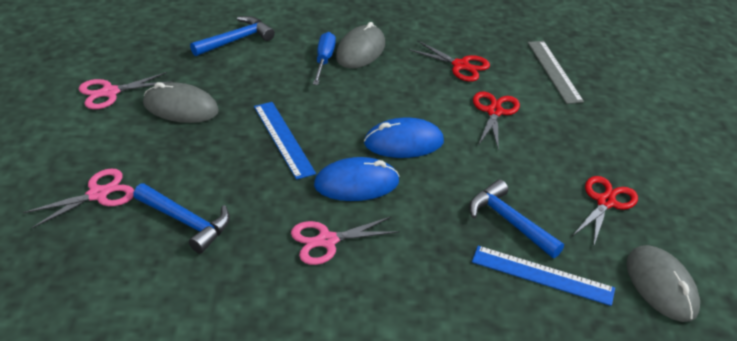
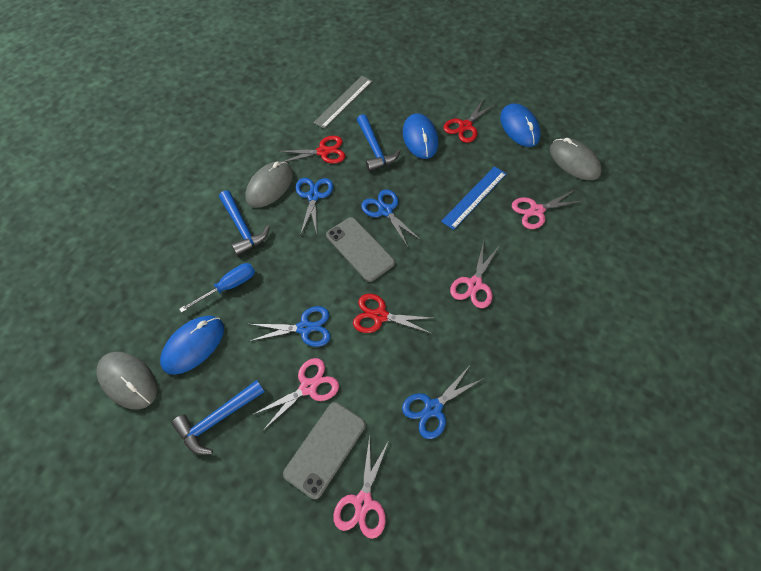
blue mouse: [314,157,399,201] [364,118,444,158] = 2 -> [160,316,224,375] [403,113,438,159] [500,103,541,147] = 3
blue ruler: [254,102,316,180] [472,246,615,306] = 2 -> [441,166,506,230] = 1
blue scissors: none = 0 -> [250,306,331,347] [295,178,333,235] [361,189,422,247] [402,367,483,439] = 4
grey phone: none = 0 -> [283,402,366,499] [326,217,395,282] = 2
pink scissors: [23,169,134,228] [79,72,169,109] [291,217,400,265] = 3 -> [252,358,339,430] [333,435,389,539] [450,241,500,308] [512,190,583,229] = 4

